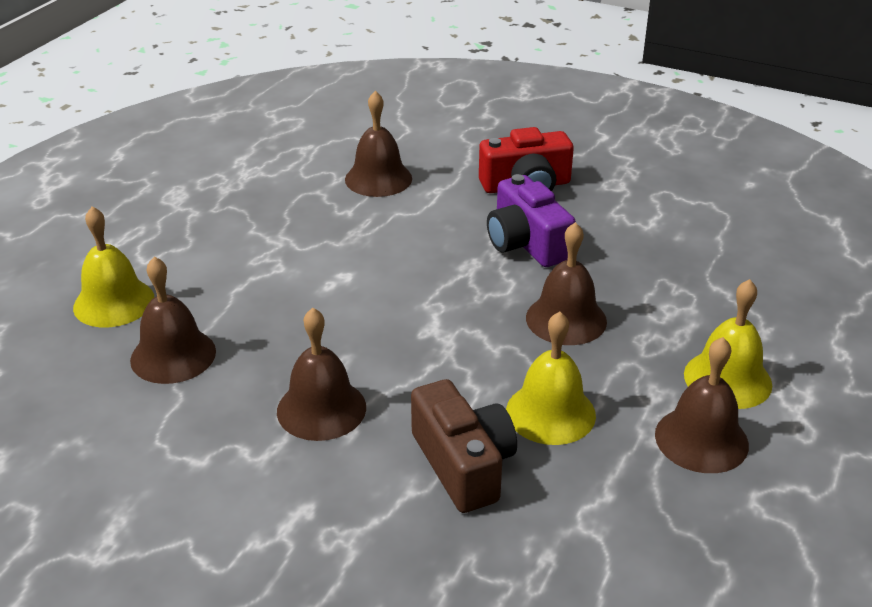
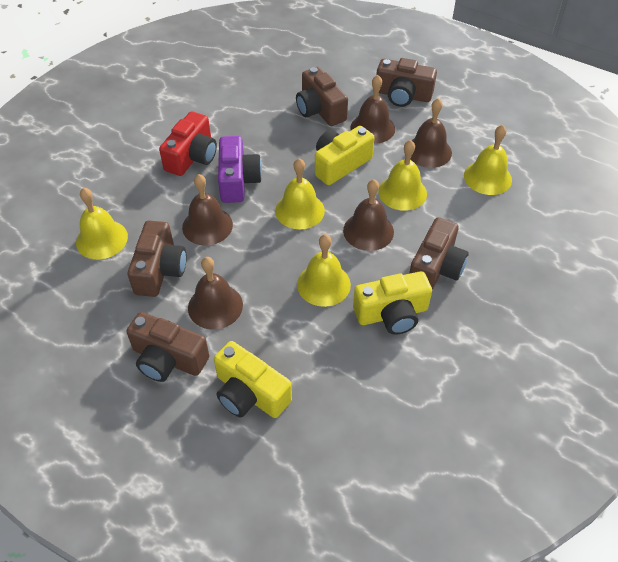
brown camera: [411,379,517,513] = 1 -> [126,312,209,382] [128,220,187,297] [296,67,348,126] [376,58,437,107] [409,217,469,290] = 5
yellow bell: [73,206,154,327] [506,311,596,445] [684,279,772,409] = 3 -> [76,188,128,259] [275,158,325,229] [297,234,351,307] [378,140,427,211] [464,125,512,195] = 5
yellow camera: none = 0 -> [214,341,292,418] [315,126,375,185] [353,271,432,335] = 3

